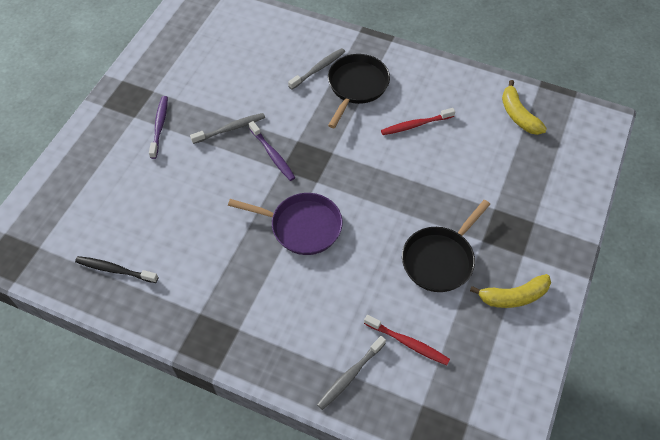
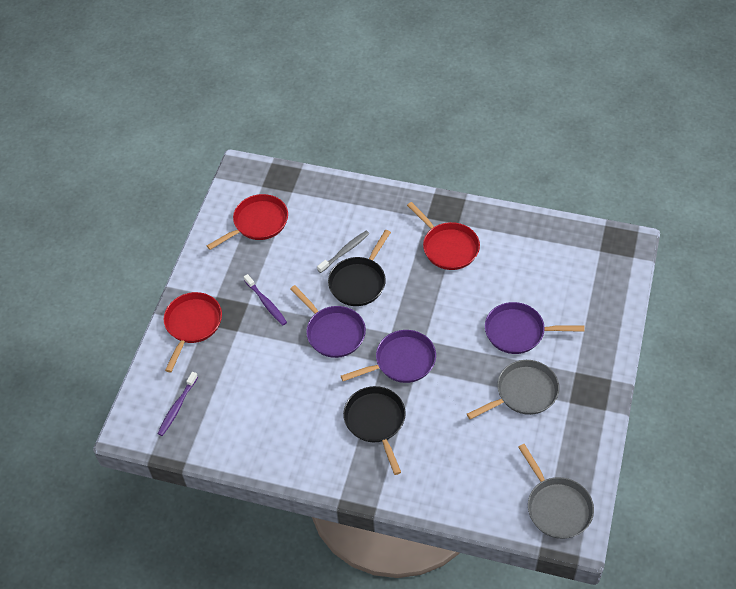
black toothbrush: [75,256,158,283] = 1 -> none = 0
grey pan: none = 0 -> [467,360,559,420] [518,444,594,539] = 2
grey toothbrush: [190,113,265,144] [288,48,345,90] [317,336,386,410] = 3 -> [317,231,370,273] = 1
purple pan: [228,193,343,255] = 1 -> [290,285,366,358] [341,330,436,383] [485,302,585,354] = 3
red pan: none = 0 -> [164,292,222,372] [207,194,288,250] [407,202,480,270] = 3
red toothbrush: [364,315,450,365] [381,108,455,135] = 2 -> none = 0
yellow banana: [470,274,551,308] [502,80,547,135] = 2 -> none = 0

